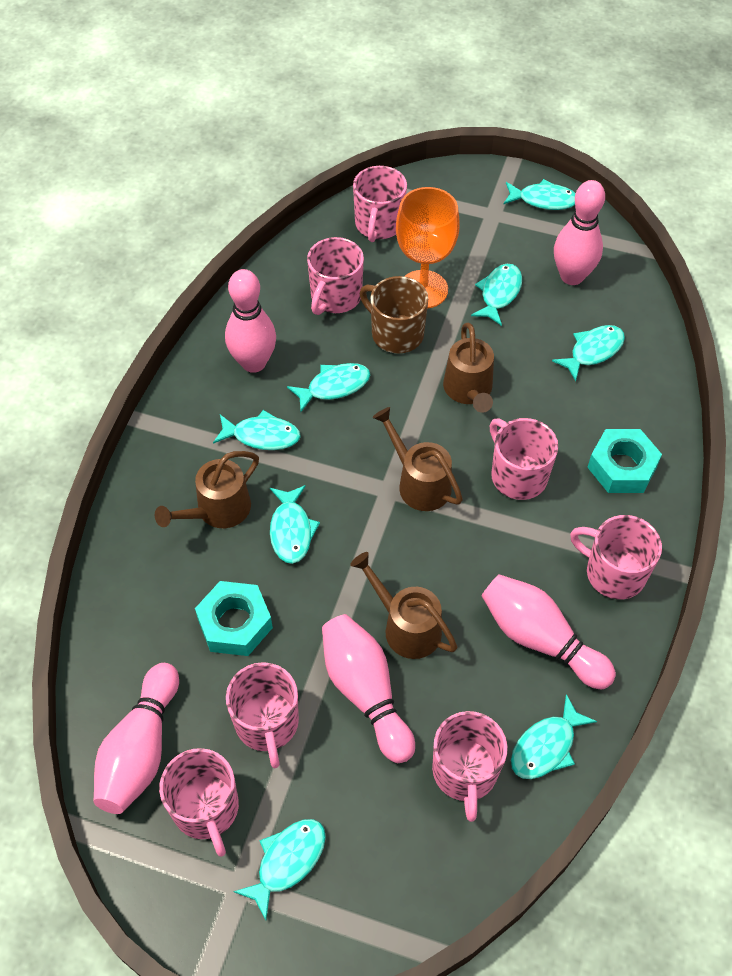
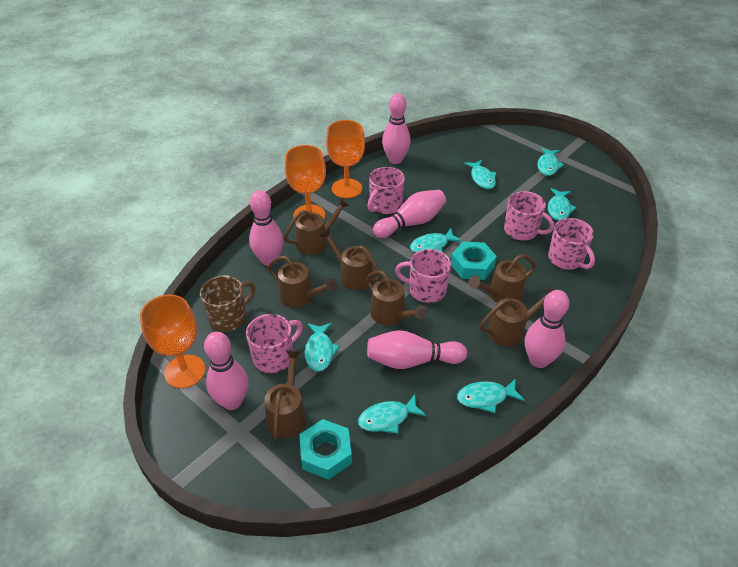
brown watering can: [155,451,259,528] [350,552,457,659] [372,407,463,511] [443,323,494,413] = 4 -> [264,350,307,440] [268,256,337,308] [284,198,350,255] [319,229,381,291] [366,270,427,326] [469,254,536,303] [480,286,553,347] = 7
orange goblet: [396,187,460,308] = 1 -> [140,294,205,388] [285,145,326,219] [326,120,365,198] = 3
pink bowling pin: [93,663,179,814] [225,269,276,373] [322,614,415,763] [482,574,616,689] [554,180,605,285] = 5 -> [204,332,248,410] [249,190,283,266] [367,330,467,369] [373,190,446,238] [382,94,411,164] [525,290,569,368] = 6
pink mug: [159,748,239,857] [226,662,299,768] [307,237,364,315] [353,166,407,242] [432,711,507,822] [490,418,558,500] [570,515,662,599] = 7 -> [246,314,303,373] [367,167,405,214] [395,249,451,303] [504,191,554,241] [548,218,595,270] = 5
turquoise fish: [213,410,301,450] [233,819,326,920] [270,485,320,564] [287,363,370,412] [471,264,522,326] [503,179,576,210] [511,694,597,779] [552,325,625,381] = 8 -> [305,323,340,371] [358,394,426,433] [410,228,462,253] [457,378,524,413] [464,160,496,189] [537,147,564,176] [548,188,577,221] = 7

